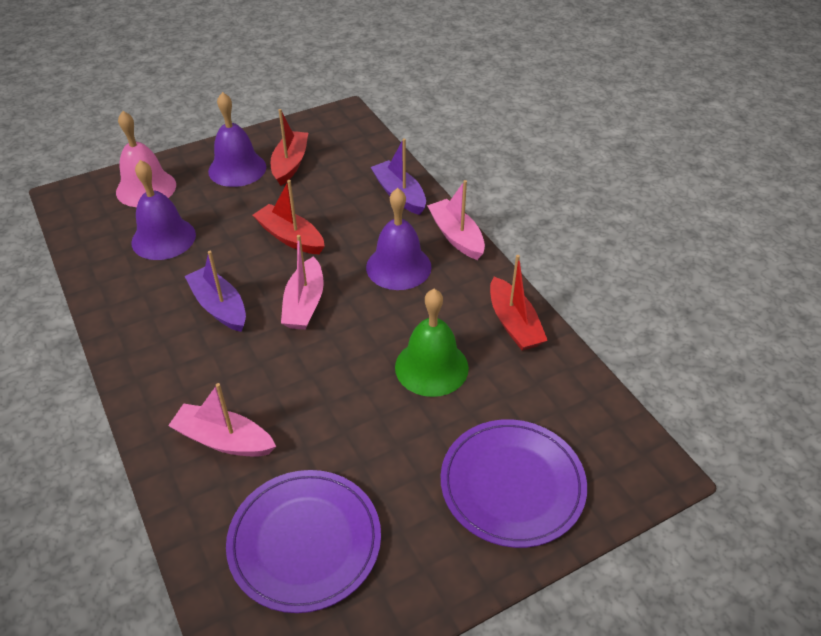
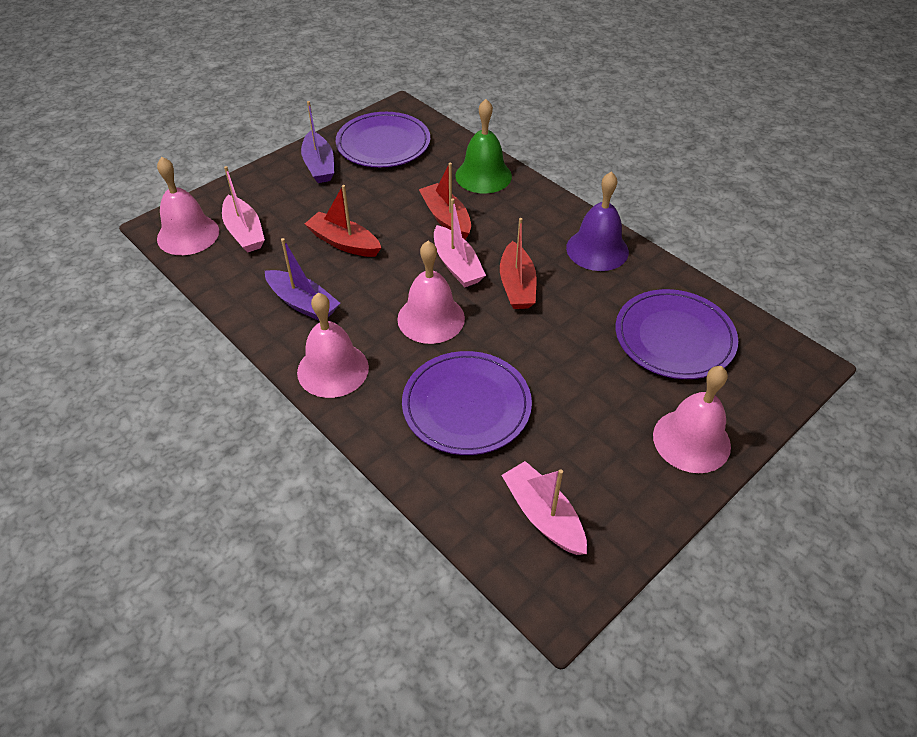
pink bell: [116,111,176,207] = 1 -> [157,157,219,255] [297,293,369,398] [397,241,465,344] [653,366,731,473] = 4
purple bell: [131,160,196,260] [208,92,266,187] [366,188,432,290] = 3 -> [566,171,629,271] = 1
purple plate: [226,470,381,613] [441,419,587,548] = 2 -> [336,112,430,167] [402,351,532,455] [616,289,738,379] = 3

